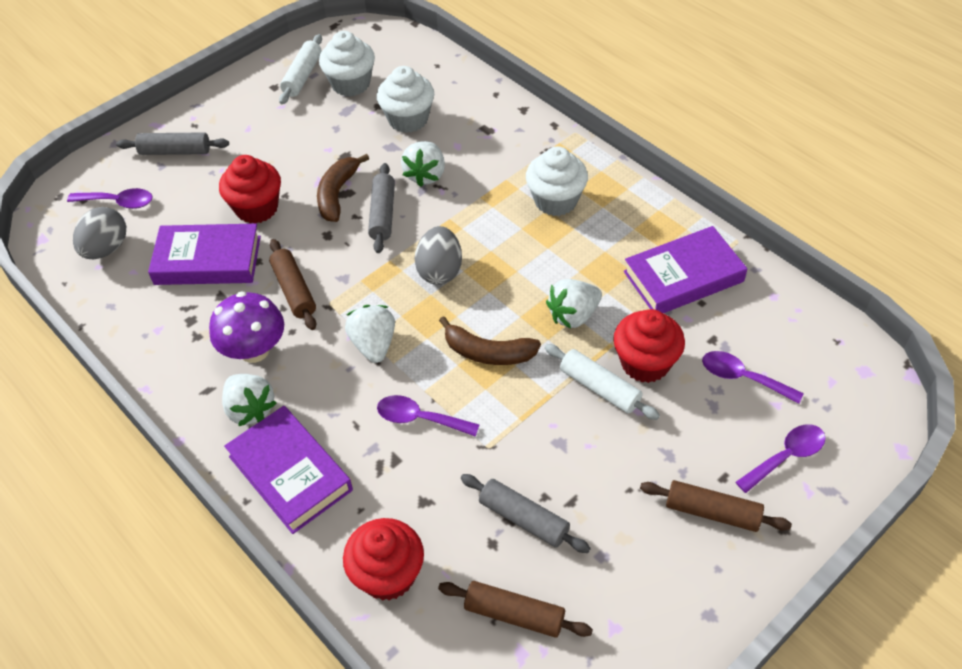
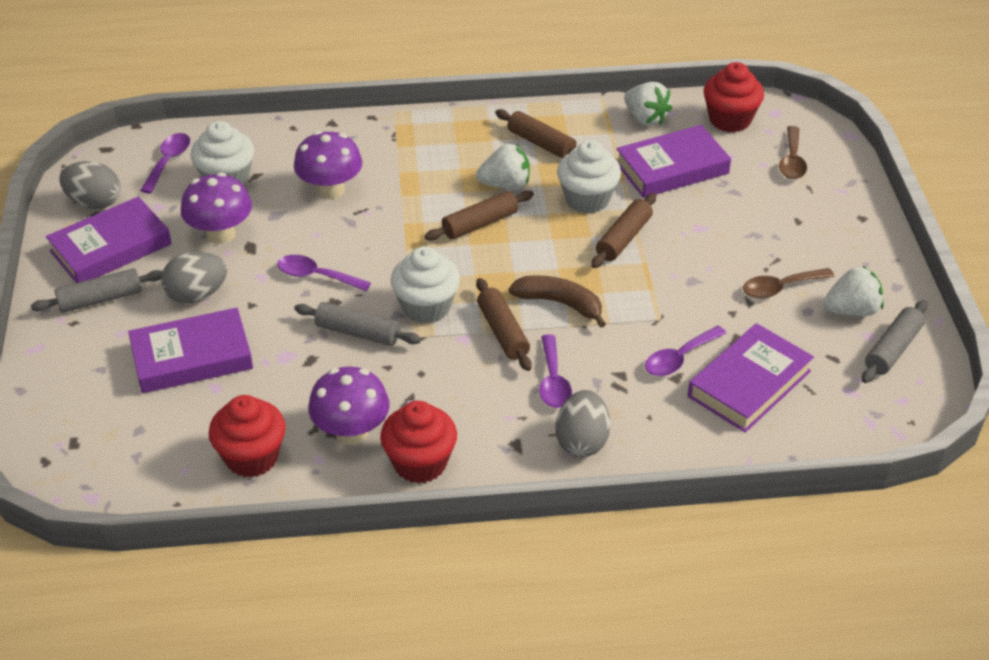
brown banana: [317,154,369,222] [439,316,541,365] = 2 -> [509,275,606,328] = 1
brown rolling pin: [269,239,316,330] [438,581,593,638] [640,480,792,532] = 3 -> [425,190,534,240] [476,278,532,371] [495,109,577,158] [591,193,656,268] = 4
brown spoon: none = 0 -> [743,268,835,299] [779,126,807,179] = 2
grey egg: [73,207,126,259] [415,226,462,285] = 2 -> [59,161,120,209] [161,252,227,303] [555,390,610,457] = 3
purple book: [148,223,261,285] [224,406,353,534] [624,226,747,313] = 3 -> [46,196,172,283] [128,308,253,393] [616,125,731,198] [688,323,814,433] = 4
purple mushroom: [209,291,284,363] = 1 -> [181,173,252,244] [294,131,363,199] [308,366,390,445] = 3
white rolling pin: [279,34,322,104] [545,344,660,420] = 2 -> none = 0
white strawberry: [222,374,277,426] [345,305,395,363] [401,141,445,187] [546,279,602,329] = 4 -> [476,144,530,190] [624,82,672,126] [823,266,884,316] = 3

